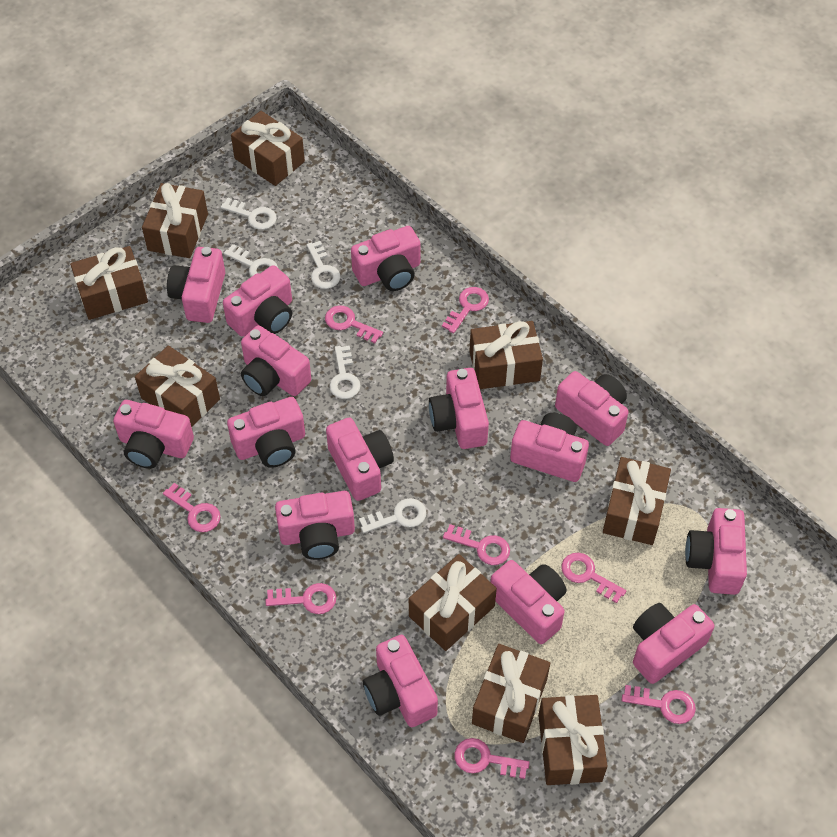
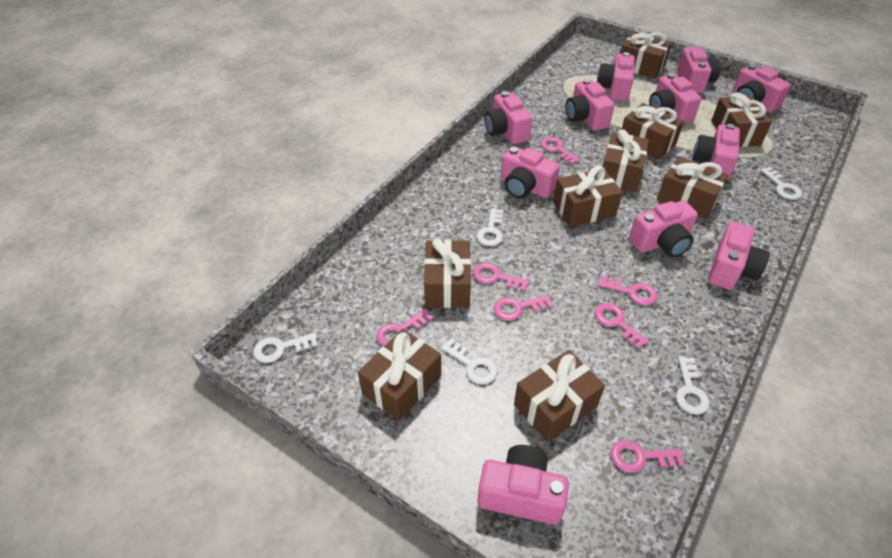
pink camera: [113,400,194,469] [167,247,225,323] [223,265,292,337] [227,397,305,468] [241,325,311,396] [275,491,355,560] [326,417,394,501] [351,226,421,291] [363,635,438,727] [429,368,489,449] [490,560,566,644] [510,413,589,482] [555,371,629,446] [633,603,714,684] [685,508,747,595] = 15 -> [478,445,569,525] [484,91,532,144] [501,146,560,198] [565,79,615,131] [597,52,635,101] [629,201,698,257] [649,73,701,124] [677,47,721,93] [692,124,740,181] [708,221,770,290] [733,64,791,113] = 11
pink key: [163,483,221,532] [266,583,336,614] [325,305,383,343] [442,287,489,334] [443,524,510,565] [455,738,530,779] [562,553,626,603] [622,685,696,724] = 8 -> [376,308,433,347] [473,263,530,291] [493,295,553,321] [541,137,580,165] [595,303,649,349] [598,275,657,305] [610,440,685,473] = 7

